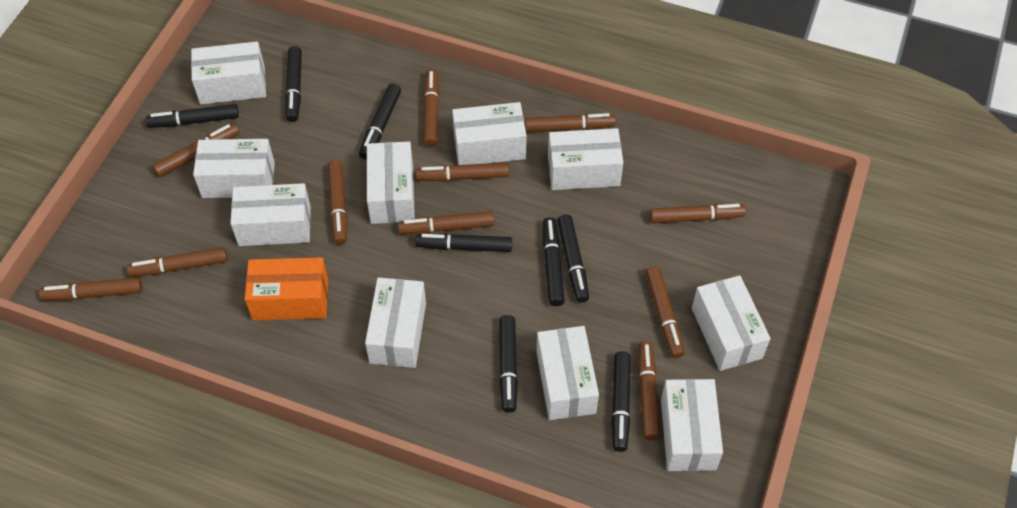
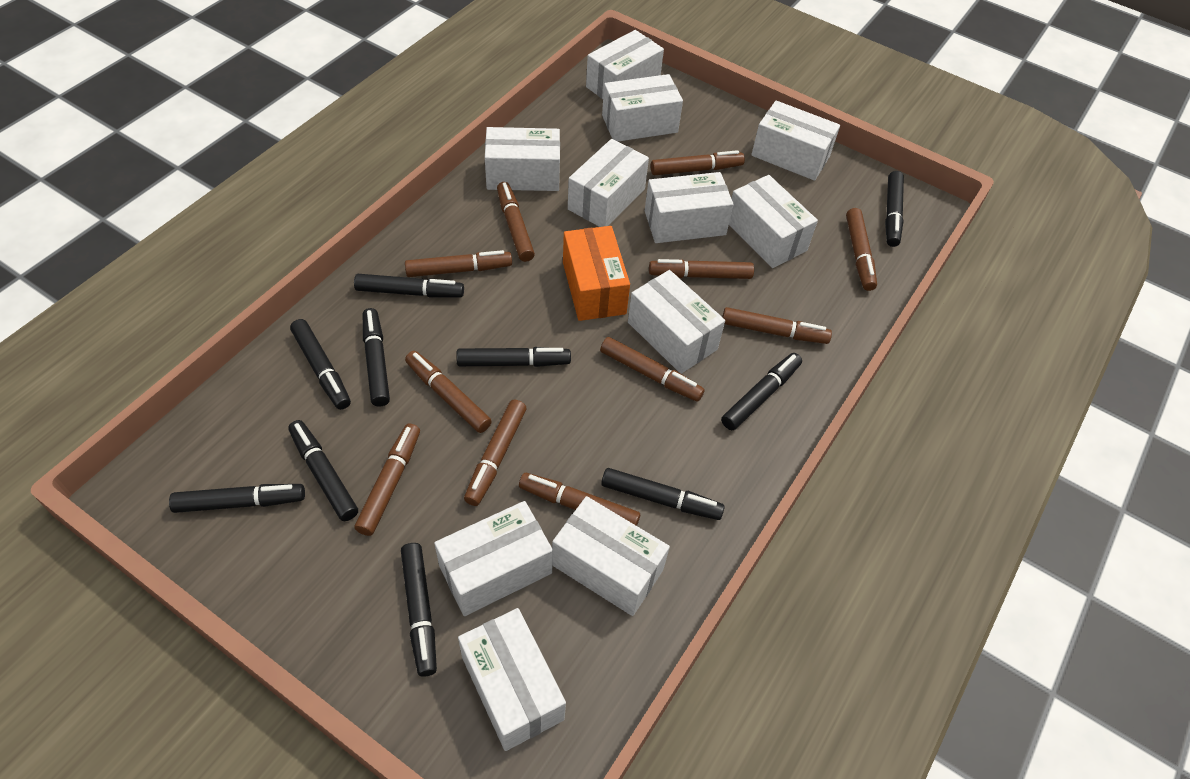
black marker: [145,104,239,128] [285,46,302,122] [359,84,401,160] [415,233,512,252] [499,315,518,413] [543,217,565,306] [557,215,589,303] [611,351,631,452] = 8 -> [169,484,305,513] [288,420,358,521] [290,319,351,410] [354,274,464,298] [363,308,390,407] [401,543,437,677] [456,347,571,367] [601,468,725,520] [721,353,802,430] [885,171,904,247] = 10
white box: [191,41,266,104] [193,139,275,198] [230,183,311,246] [365,277,426,368] [367,141,415,224] [452,102,527,165] [536,326,599,420] [548,128,623,190] [661,379,723,471] [692,275,771,371] = 10 -> [434,501,553,616] [458,608,566,751] [485,127,560,191] [552,496,670,616] [568,139,649,227] [586,30,664,99] [602,74,683,142] [628,270,725,374] [645,172,734,243] [729,175,818,268] [751,100,840,181] = 11

